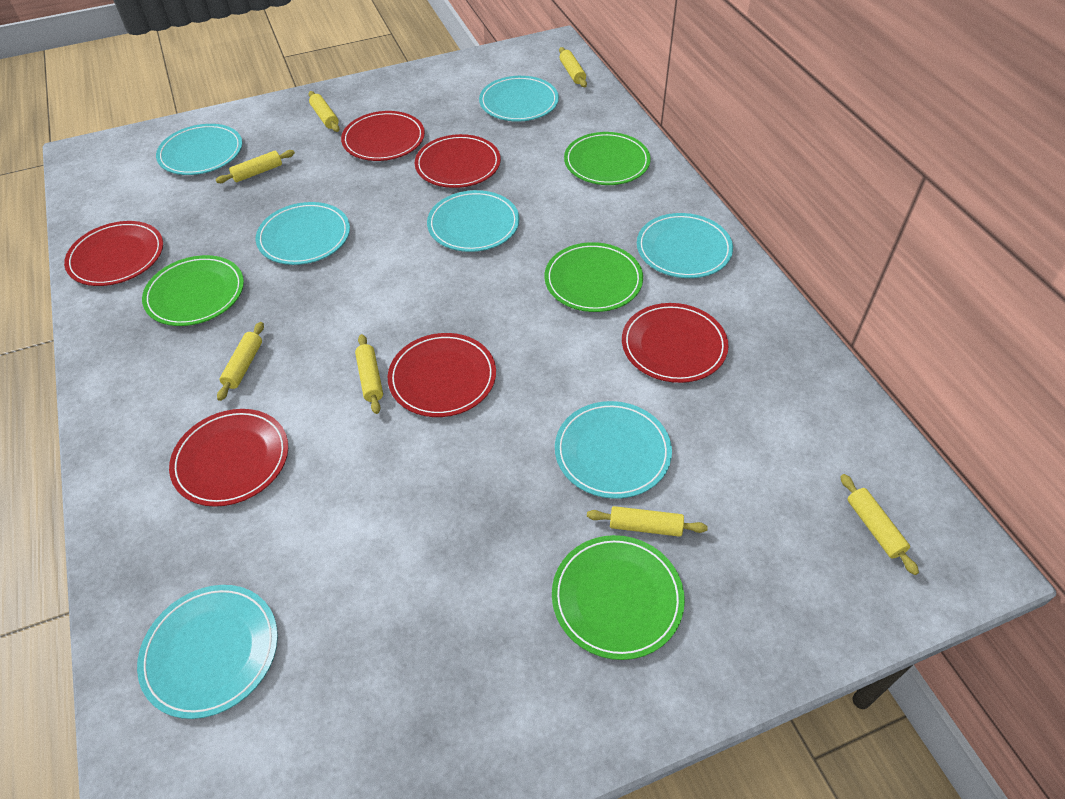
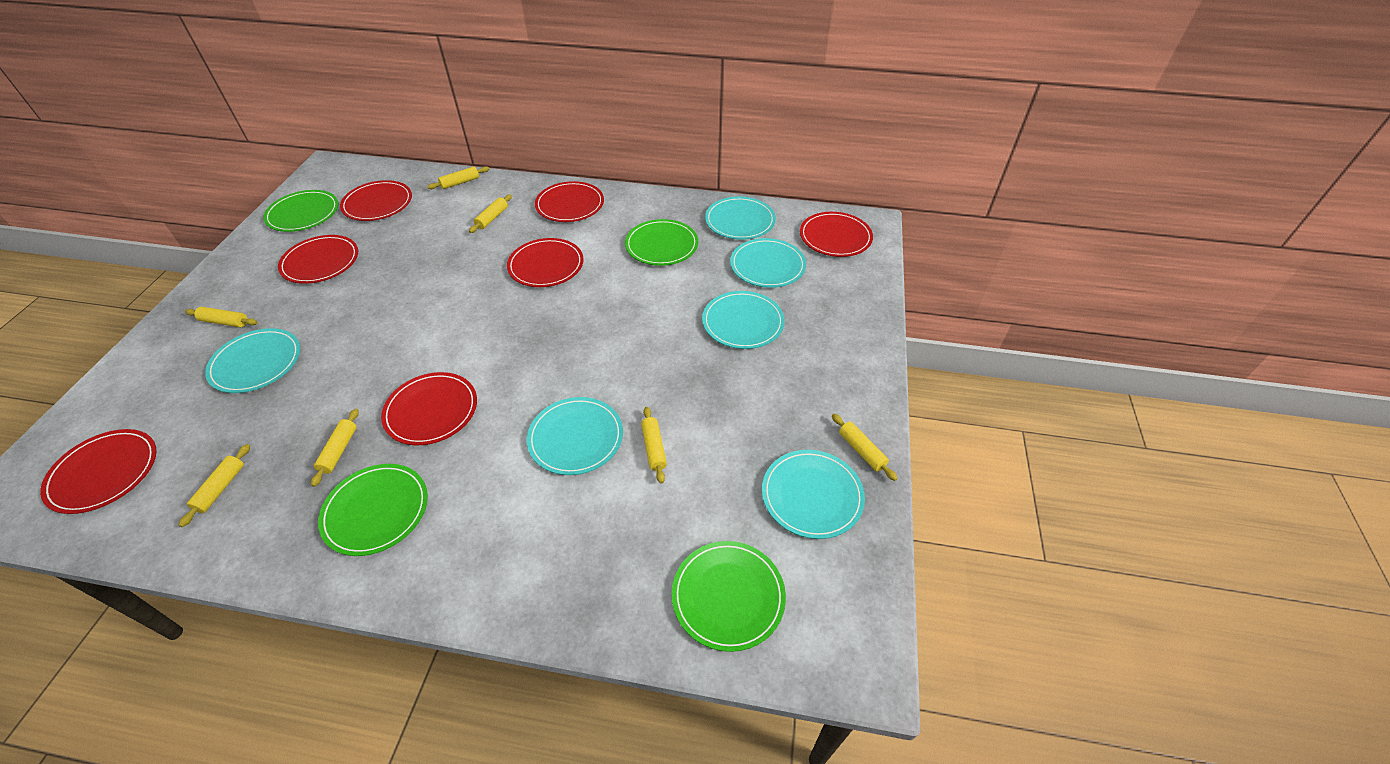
red plate: [64,221,163,286] [169,409,288,507] [341,111,425,161] [388,333,496,417] [415,134,501,188] [622,303,729,383] = 6 -> [40,429,157,514] [278,235,358,284] [340,180,412,221] [381,372,477,445] [507,238,584,287] [535,181,604,222] [800,212,873,257] = 7
turquoise plate: [137,585,278,719] [156,124,242,175] [256,202,350,265] [427,190,519,252] [479,76,559,121] [555,401,672,499] [637,213,733,278] = 7 -> [205,328,300,393] [527,397,623,475] [702,291,785,349] [705,197,776,240] [730,238,806,288] [762,450,865,539] = 6

